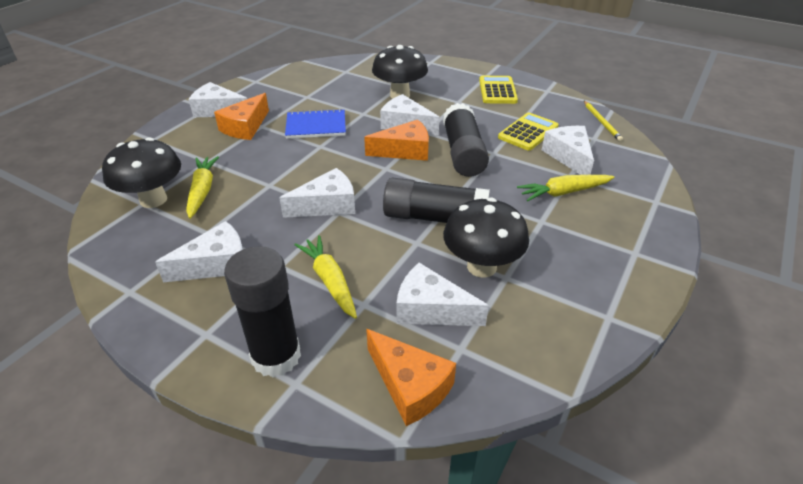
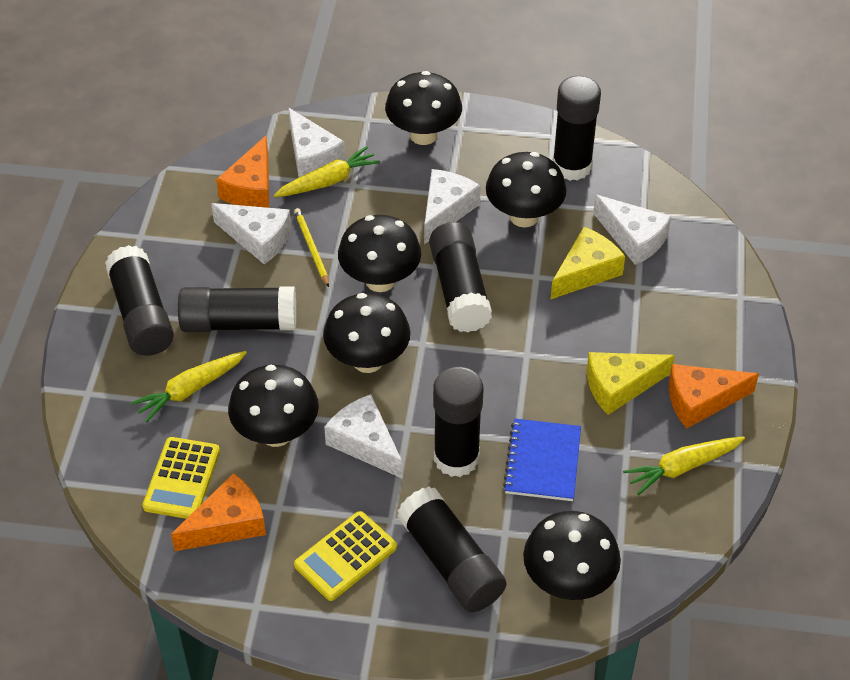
black glue stick: [224,246,301,377] [383,178,490,223] [443,103,489,177] = 3 -> [105,245,174,356] [178,286,296,332] [397,486,506,612] [429,222,492,333] [433,367,483,477] [553,76,601,181] = 6
black mushroom: [102,137,181,208] [372,45,428,99] [443,198,529,278] = 3 -> [228,365,319,447] [323,293,410,373] [338,215,421,292] [385,71,462,145] [486,152,567,228] [523,511,621,600] = 6
white cheese: [155,221,243,282] [188,82,247,117] [279,168,355,218] [380,94,440,136] [396,263,489,326] [542,126,594,175] = 6 -> [211,203,291,264] [288,108,345,178] [324,394,403,479] [424,169,481,244] [593,195,671,265] = 5
yellow cheese: none = 0 -> [551,227,625,299] [586,352,675,415] = 2

